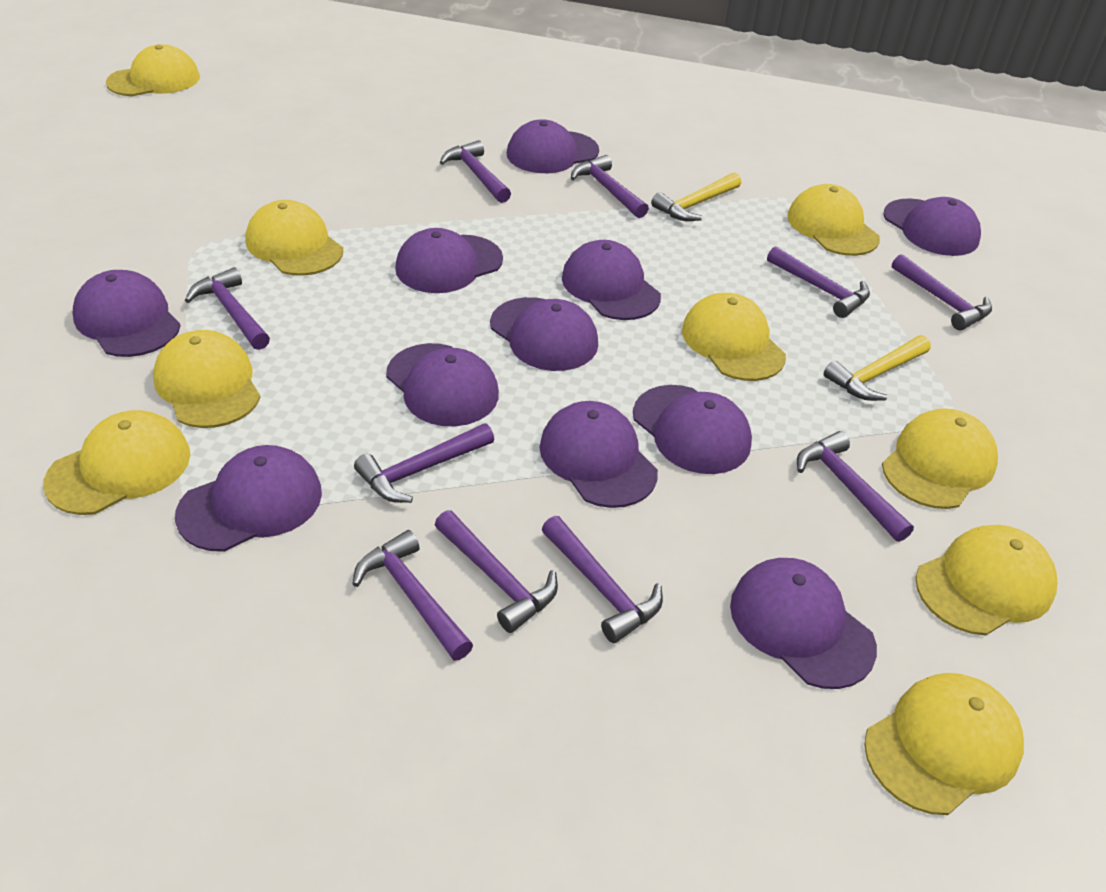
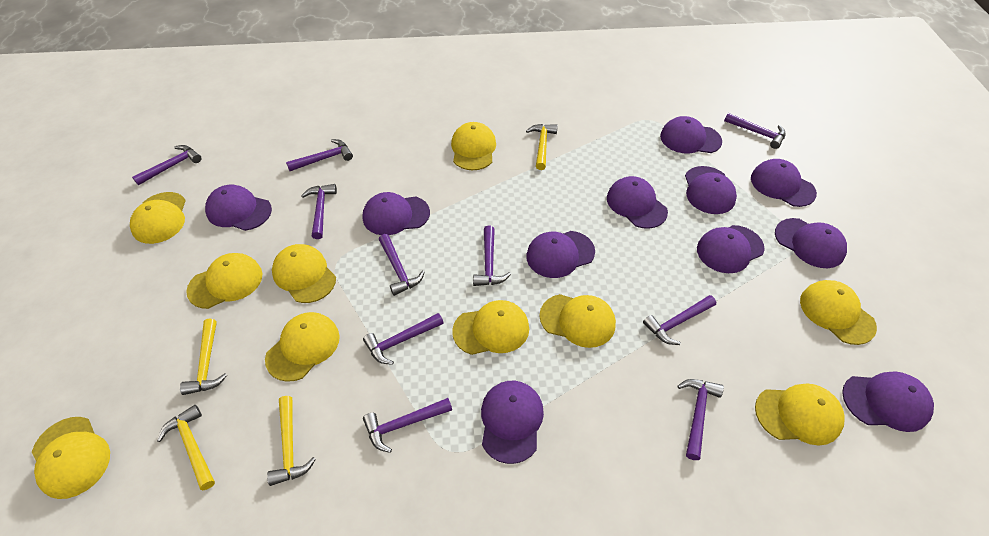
yellow cap: [43,410,190,515] [106,44,200,96] [153,330,261,428] [246,200,343,276] [682,293,786,381] [787,184,880,256] [864,673,1024,815] [882,408,998,509] [915,525,1057,636] = 9 -> [32,417,110,499] [130,192,186,244] [186,253,262,309] [265,312,340,382] [272,244,336,303] [451,122,496,170] [452,300,529,355] [539,294,616,348] [755,383,845,445] [800,280,877,345] = 10
yellow hammer: [651,173,741,221] [824,335,931,401] = 2 -> [157,405,215,490] [180,319,227,395] [267,396,316,486] [526,124,558,170] = 4

